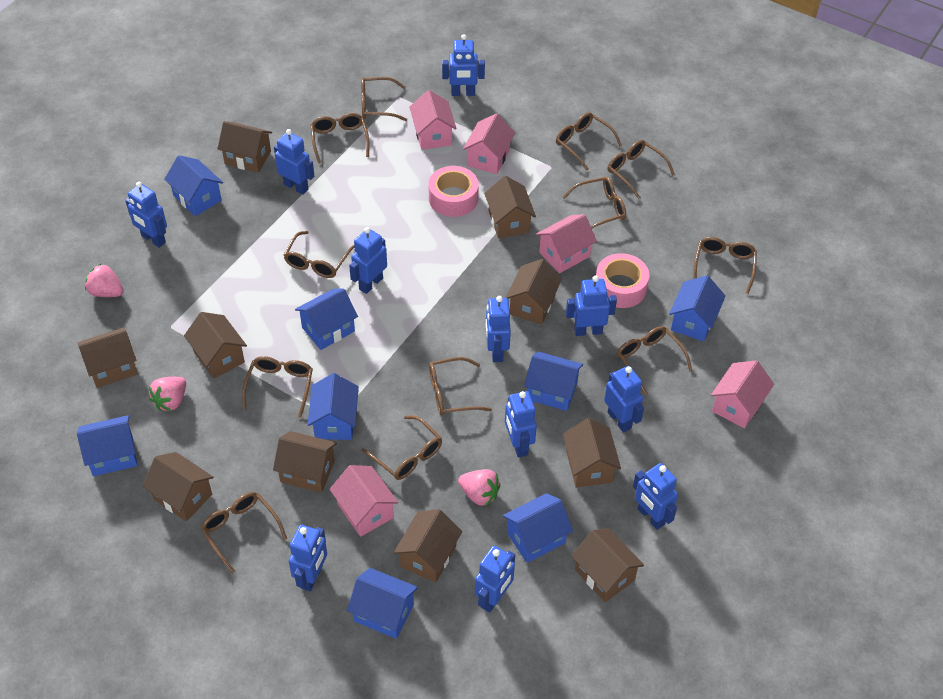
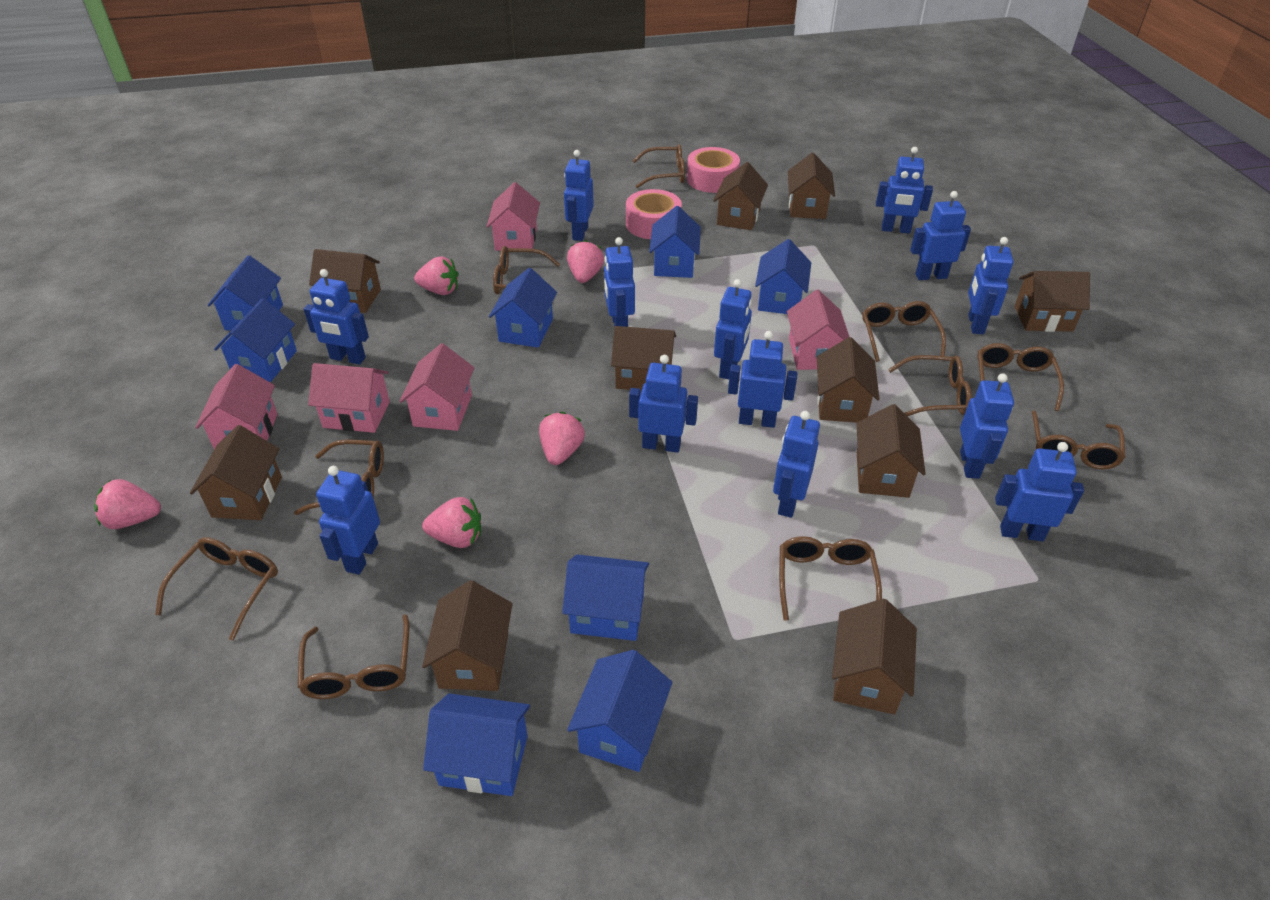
blue robot: [125,182,167,248] [274,129,314,195] [289,525,327,591] [349,227,387,294] [442,34,485,96] [475,546,515,613] [486,296,511,362] [505,391,537,457] [566,276,617,336] [604,366,644,433] [633,463,678,530] = 11 -> [304,269,369,364] [316,466,380,575] [564,150,594,241] [604,237,635,327] [629,355,698,453] [714,279,752,379] [728,331,797,428] [773,411,820,518] [876,147,933,234] [910,191,971,280] [960,373,1014,479] [968,237,1014,334] [995,442,1084,541] = 13
brown glasses: [200,492,287,574] [242,356,313,417] [284,231,355,278] [311,113,370,163] [361,77,407,121] [361,415,442,480] [429,357,492,416] [556,112,622,170] [563,177,626,228] [607,140,675,199] [617,326,692,395] [693,237,757,294] = 12 -> [155,537,278,641] [294,440,384,515] [297,614,410,699] [493,246,560,295] [633,144,685,188] [779,536,882,621] [862,301,946,362] [888,355,972,416] [977,343,1064,411] [1031,410,1126,469] = 10
pink strawberry: [85,264,124,297] [149,377,186,411] [458,469,500,506] = 3 -> [94,479,161,529] [414,256,459,295] [422,497,481,548] [539,411,585,465] [567,240,604,283] = 5

